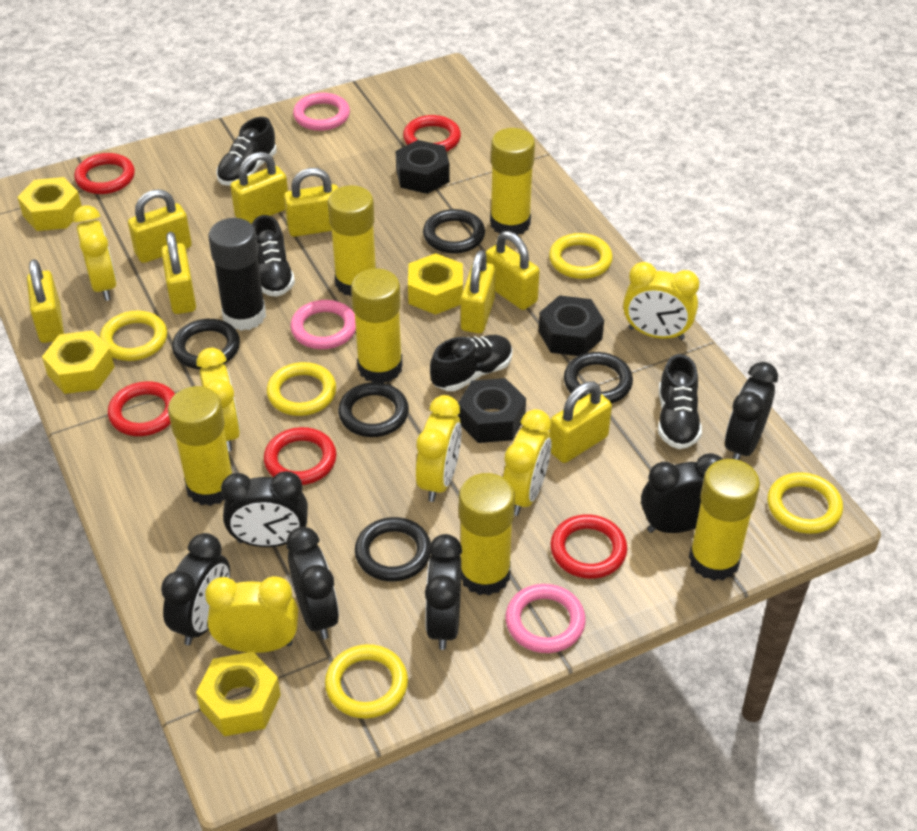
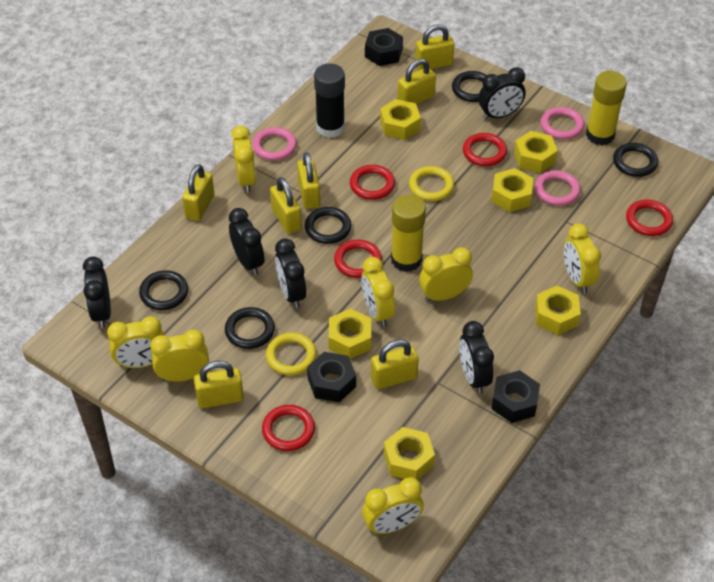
black clock: [161,533,230,645] [221,471,308,547] [286,527,339,639] [425,534,462,650] [641,453,723,533] [725,362,778,460] = 6 -> [83,256,111,328] [229,208,264,275] [275,238,306,308] [460,321,494,394] [478,67,526,120] = 5
black shoe: [216,117,277,186] [252,215,295,297] [430,335,513,391] [658,354,702,449] = 4 -> none = 0
yellow clock: [73,205,117,301] [196,348,240,452] [205,576,298,653] [416,395,462,502] [503,409,552,516] [623,262,699,340] = 6 -> [107,316,165,368] [150,330,209,381] [231,126,256,192] [361,257,395,327] [362,477,424,534] [419,247,473,302] [564,223,601,293] = 7
yellow glue stick: [168,386,233,506] [328,185,377,297] [351,269,403,383] [459,473,515,595] [490,128,535,235] [689,459,760,581] = 6 -> [391,195,426,272] [586,71,627,145] = 2
yellow nut: [17,177,81,231] [42,330,114,394] [196,652,281,736] [408,253,463,315] = 4 -> [329,308,371,359] [380,99,421,140] [384,427,435,480] [492,168,533,212] [514,131,558,173] [535,286,581,335] = 6
yellow padlock: [27,259,64,343] [128,189,192,263] [161,232,196,314] [230,152,288,223] [284,168,338,237] [461,250,496,333] [486,231,540,310] [550,381,612,463] = 8 -> [182,164,215,221] [194,361,244,408] [270,177,302,234] [297,152,320,209] [371,339,419,389] [398,59,436,104] [415,25,454,70] = 7
yellow ring: [100,311,167,361] [267,362,336,416] [325,644,408,719] [549,233,613,279] [767,472,843,534] = 5 -> [266,333,317,376] [409,166,454,201] = 2

